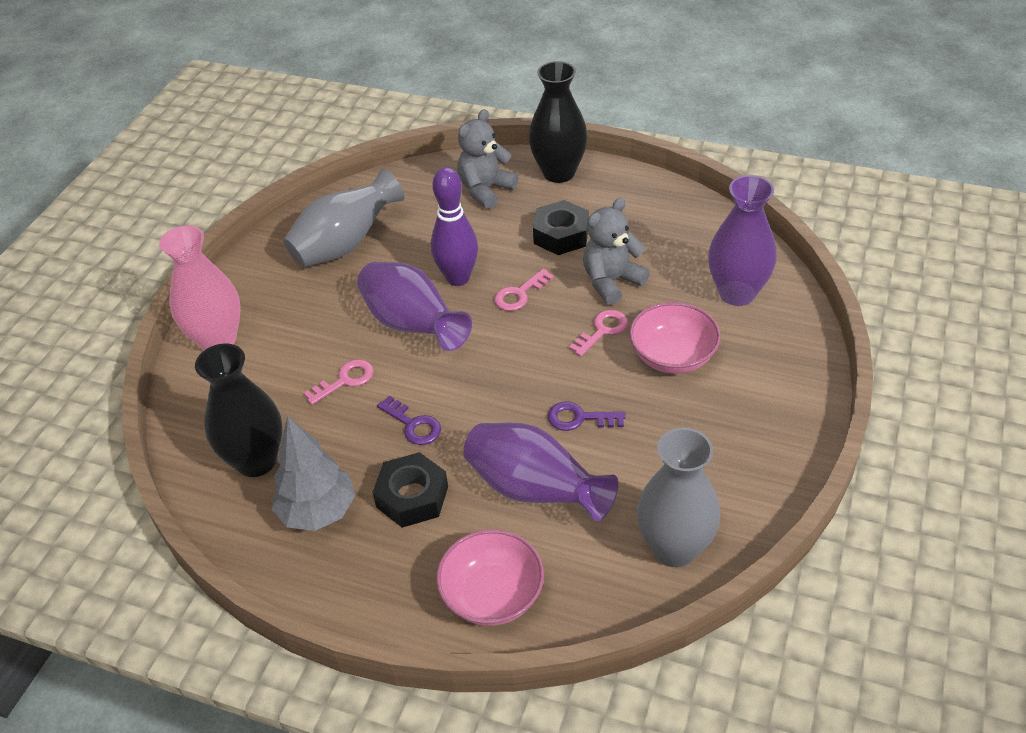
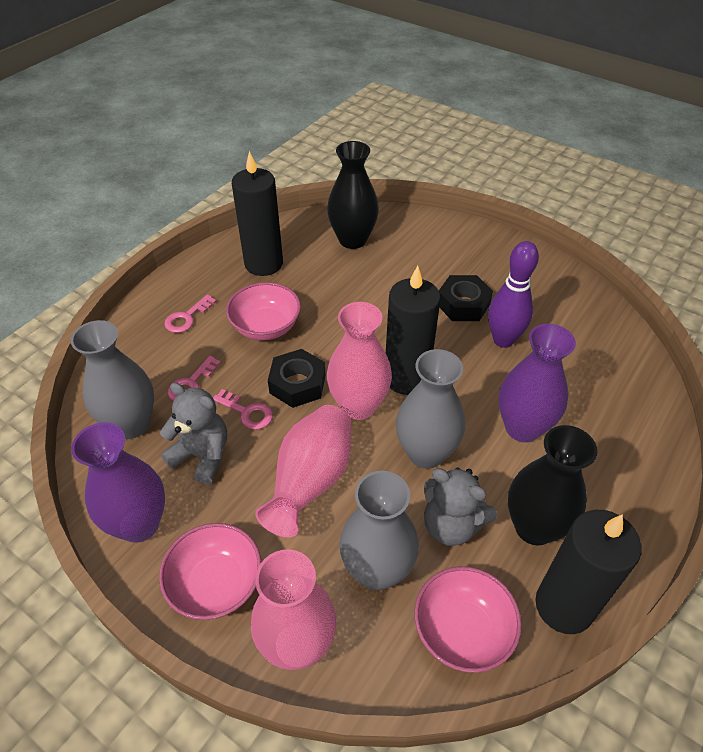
black candle: none = 0 -> [232,151,283,276] [386,266,441,395] [535,510,642,634] = 3
grey tree: [271,416,355,531] = 1 -> none = 0
grey vase: [283,168,404,267] [637,428,720,567] = 2 -> [71,320,154,439] [339,471,419,591] [396,349,465,469] = 3
pink bowl: [436,529,544,626] [629,302,721,374] = 2 -> [159,523,261,620] [226,282,301,340] [414,566,522,673] = 3
pink vase: [159,225,241,350] = 1 -> [251,549,337,670] [255,405,351,537] [327,302,392,420] = 3
purple key: [377,396,441,445] [548,402,626,431] = 2 -> none = 0
purple vase: [357,262,472,351] [463,423,618,522] [708,175,777,306] = 3 -> [71,422,165,543] [498,324,576,442] = 2

